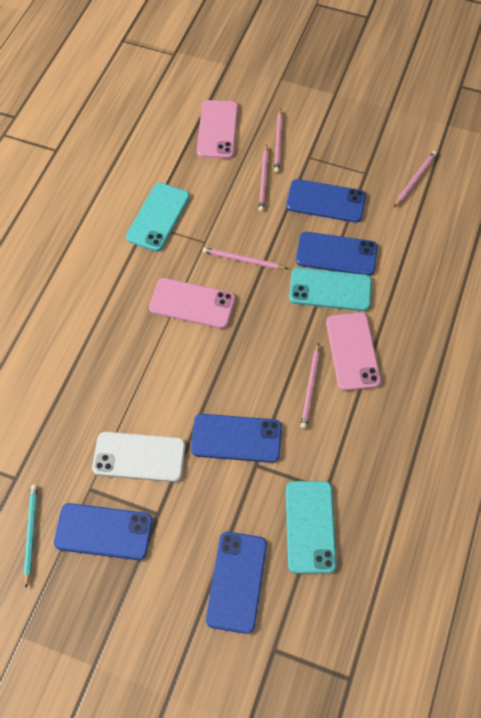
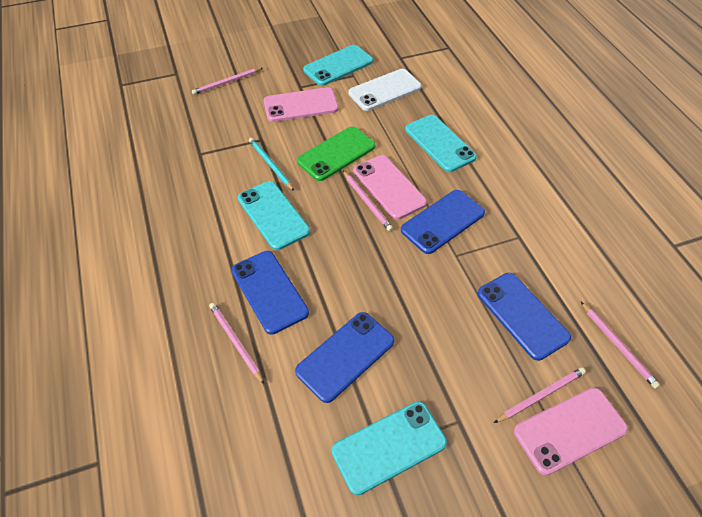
blue phone: [54,503,153,560] [191,414,282,463] [206,532,267,634] [286,179,366,223] [296,232,378,276] = 5 -> [231,251,309,335] [295,312,394,403] [401,190,485,254] [477,273,571,361] = 4
green phone: none = 0 -> [297,126,376,181] = 1
turquoise phone: [126,183,190,252] [286,481,337,574] [289,268,372,311] = 3 -> [238,181,310,250] [303,45,373,86] [331,401,447,495] [405,115,477,172] = 4

